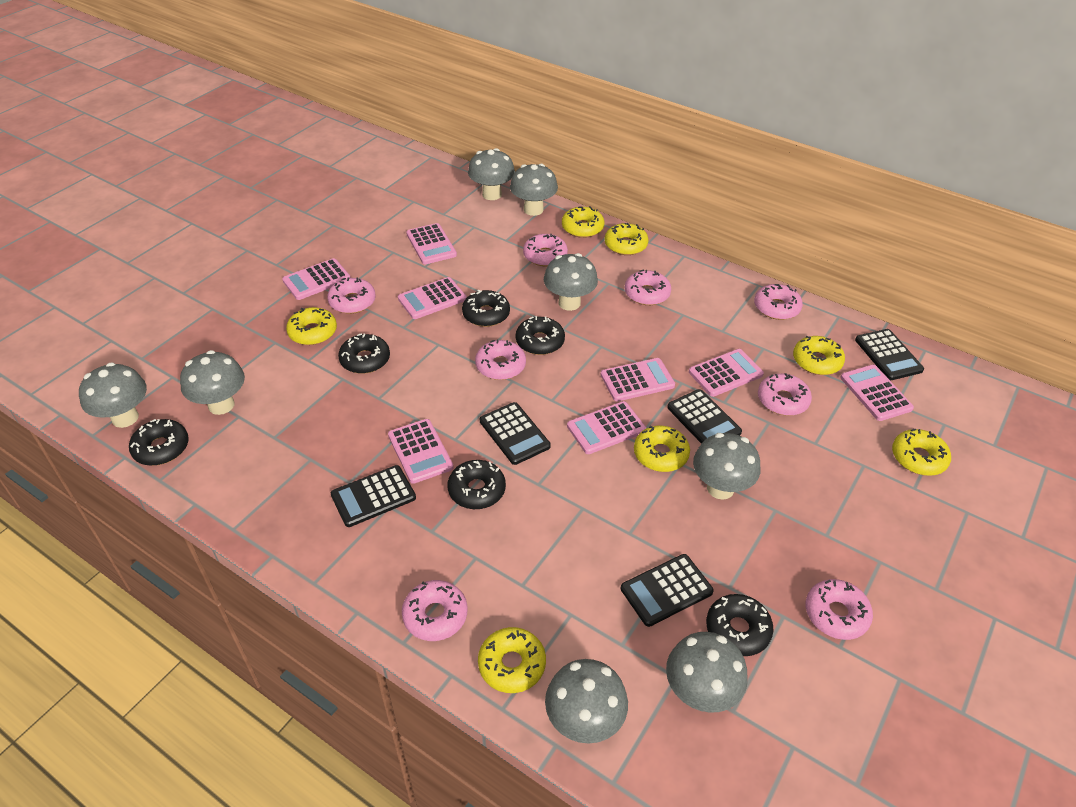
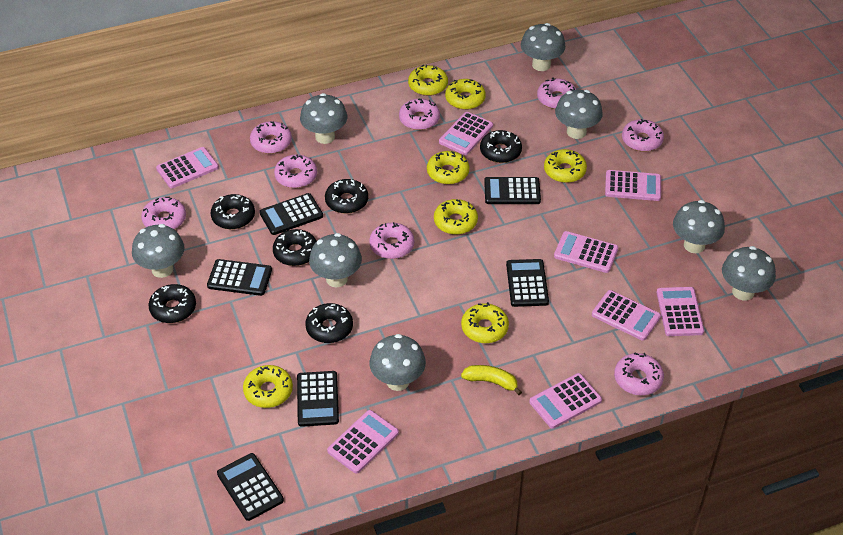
black calculator: [331,465,416,527] [480,402,551,465] [621,554,714,627] [667,389,742,444] [855,329,924,380] = 5 -> [207,259,272,296] [217,453,284,521] [259,193,323,235] [297,371,339,427] [484,177,541,204] [506,259,549,307] = 6
yellow banana: none = 0 -> [461,365,522,395] = 1

